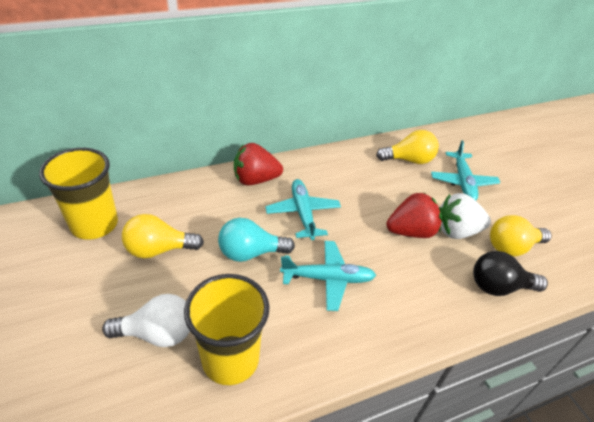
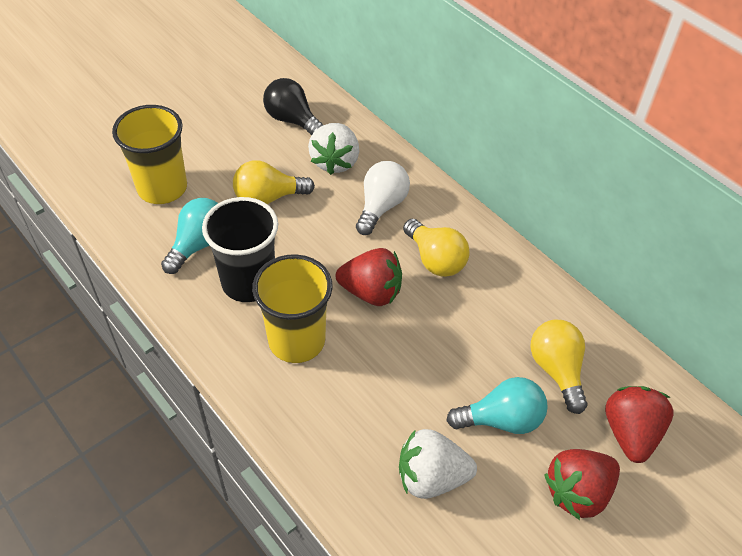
black cup: none = 0 -> [202,197,278,302] = 1
red strawberry: [234,143,283,186] [386,192,442,238] = 2 -> [336,248,402,306] [544,449,620,520] [605,386,673,463] = 3
turquoise light bulb: [218,218,295,262] = 1 -> [161,198,218,274] [446,377,548,434] = 2
turquoise plane: [265,179,341,240] [280,241,376,311] [431,140,500,200] = 3 -> none = 0
white strawberry: [439,193,491,239] = 1 -> [308,123,359,175] [399,429,477,499] = 2

